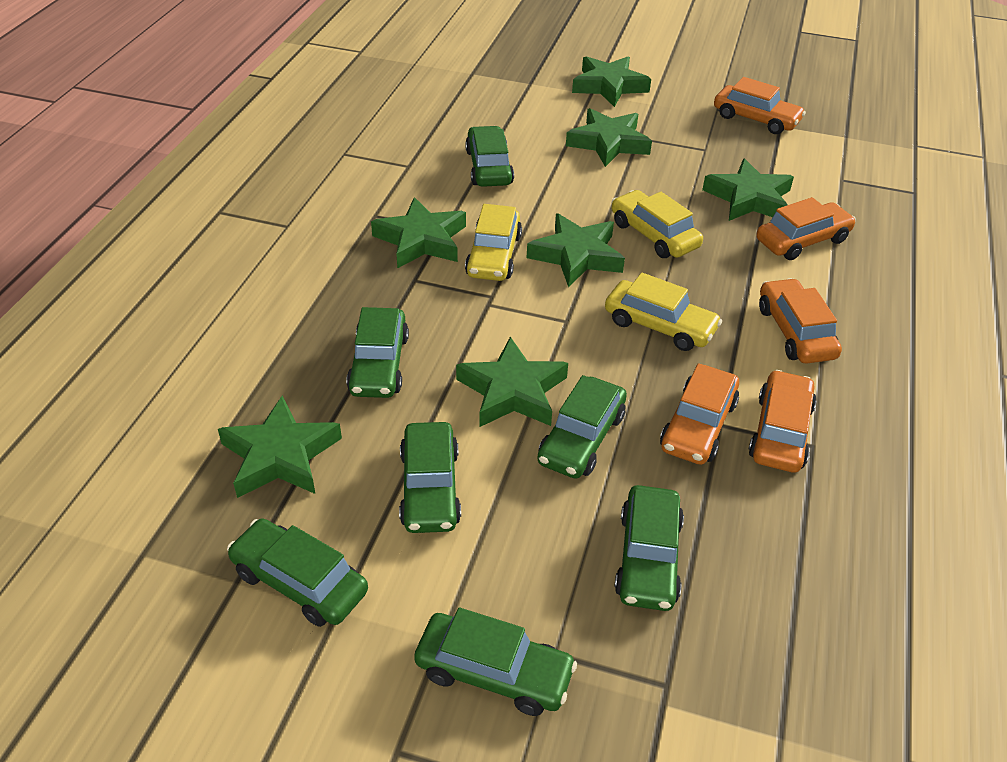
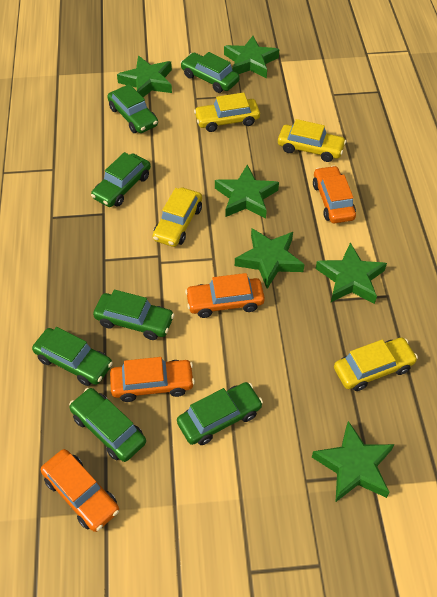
green star: [218,396,342,498] [371,197,466,268] [456,337,568,427] [527,213,625,287] [566,108,652,167] [572,56,651,107] [702,159,794,221] = 7 -> [117,56,172,97] [215,165,279,218] [224,36,279,78] [235,229,305,289] [312,421,394,502] [316,242,387,304] = 6
orange car: [660,363,739,465] [714,77,806,134] [749,370,817,473] [756,197,856,260] [759,278,842,364] = 5 -> [41,449,119,532] [110,357,195,402] [185,273,265,318] [313,166,356,223] = 4
yellow car: [465,204,522,281] [605,273,722,351] [611,190,703,258] = 3 -> [153,187,202,247] [194,93,260,132] [278,119,346,162] [334,338,418,391] = 4

